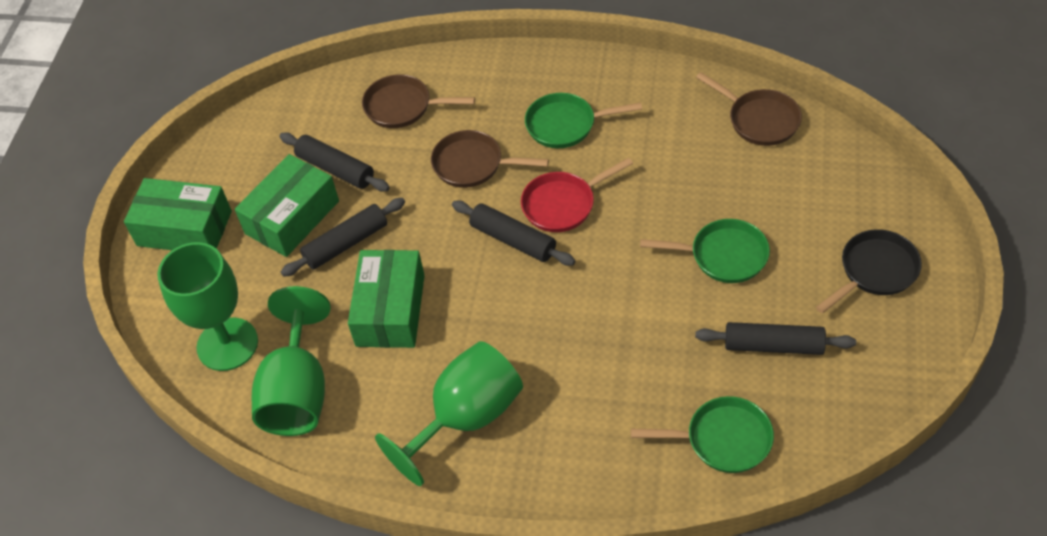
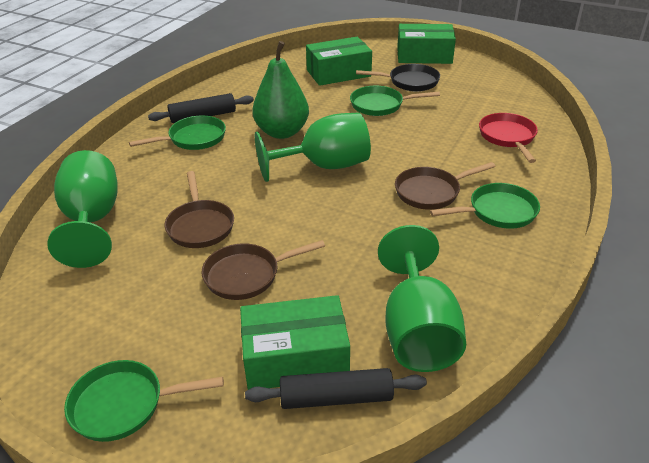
black rolling pin: [279,132,390,192] [281,198,405,277] [452,200,575,266] [695,322,856,355] = 4 -> [148,93,254,123] [245,368,427,409] = 2
green pan: [525,93,642,148] [631,396,774,473] [640,219,770,283] = 3 -> [64,360,224,442] [129,116,226,150] [350,86,440,116] [430,183,540,229] = 4
green pear: none = 0 -> [252,41,309,139] = 1

